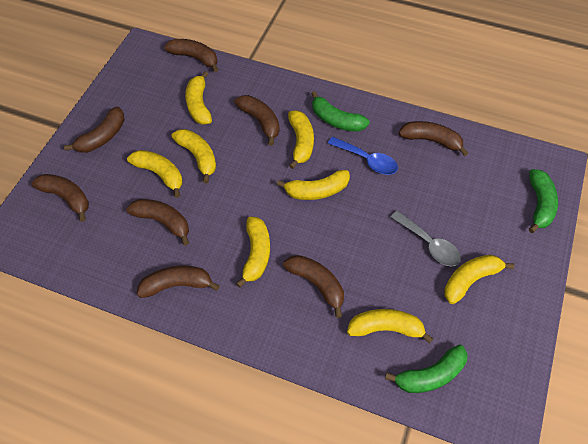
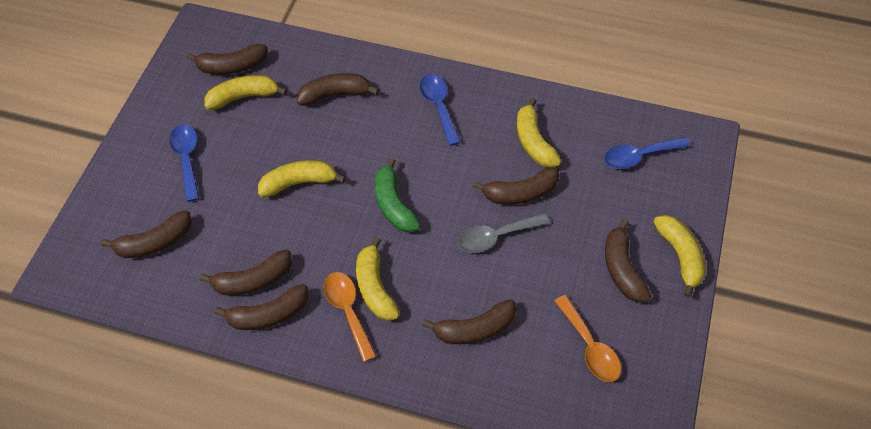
blue spoon: [328,137,398,175] = 1 -> [169,124,199,202] [420,74,461,146] [604,137,691,169] = 3
green banana: [311,91,370,132] [385,345,468,393] [529,169,558,233] = 3 -> [375,158,421,233] = 1
orange spoon: none = 0 -> [324,272,377,362] [554,295,621,382] = 2
yellow banana: [127,150,182,198] [171,129,216,183] [185,71,212,125] [236,217,270,288] [277,170,350,200] [288,111,314,169] [347,309,434,344] [444,255,514,304] = 8 -> [204,75,287,110] [258,160,346,197] [356,237,400,321] [517,98,561,168] [653,215,705,297] = 5

